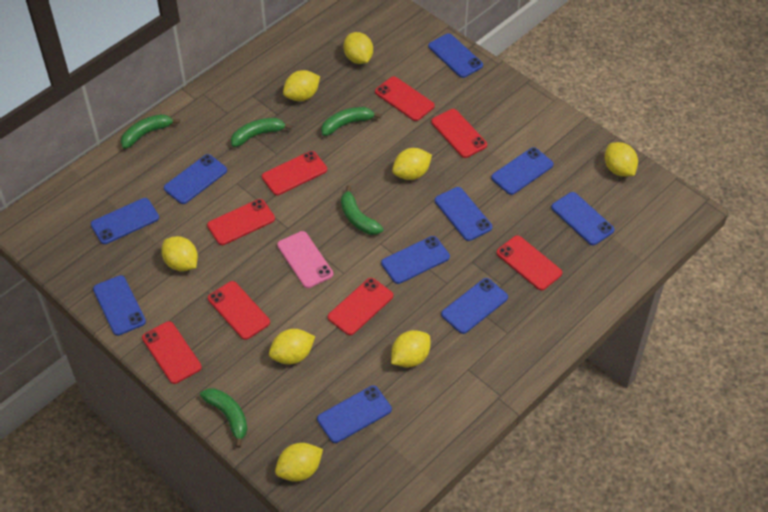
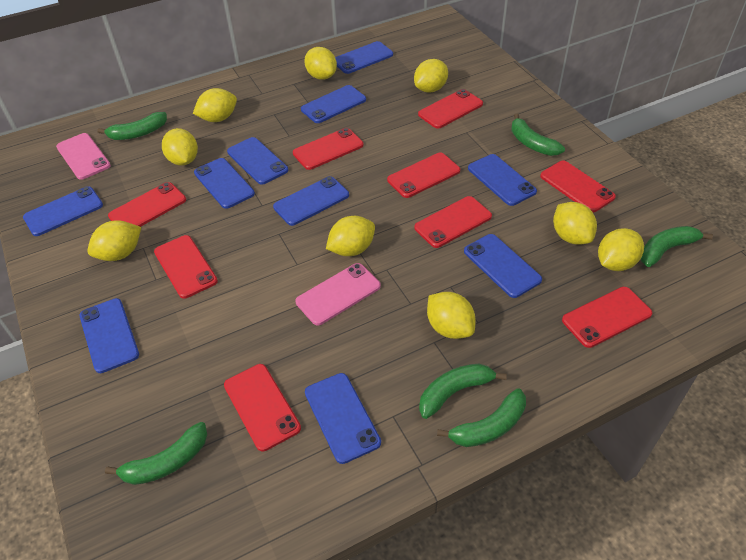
green banana: [121,114,180,149] [200,388,248,448] [231,118,292,147] [321,107,382,136] [341,185,384,235] = 5 -> [97,112,167,140] [105,422,207,485] [419,363,507,419] [437,388,526,447] [511,113,565,156] [641,226,713,267] = 6
pink phone: [277,231,333,288] = 1 -> [56,133,111,180] [295,263,381,325] = 2
red phone: [142,321,202,384] [207,199,275,245] [208,281,270,340] [262,151,327,195] [328,278,393,335] [375,76,435,121] [431,109,487,158] [497,235,562,290] = 8 -> [108,182,186,227] [154,235,218,299] [224,364,301,452] [293,128,364,170] [387,153,460,198] [414,196,492,248] [418,89,483,129] [540,160,616,213] [562,287,652,348] = 9
yellow lemon: [161,236,198,271] [269,329,315,364] [275,443,323,482] [283,70,320,101] [343,32,373,64] [391,330,430,368] [392,148,432,180] [605,142,638,177] = 8 -> [87,220,141,261] [162,128,198,166] [193,88,237,122] [304,47,337,80] [326,216,375,256] [414,59,448,92] [427,292,476,339] [553,202,597,245] [598,228,644,271] = 9

